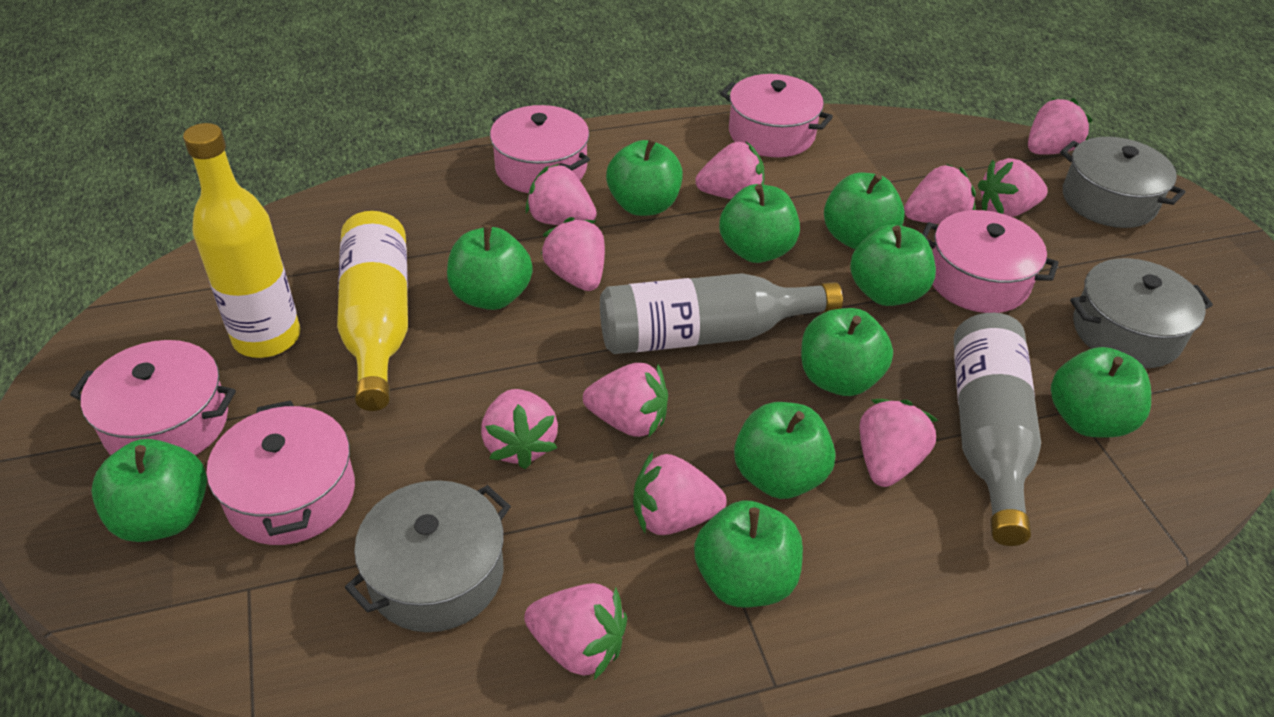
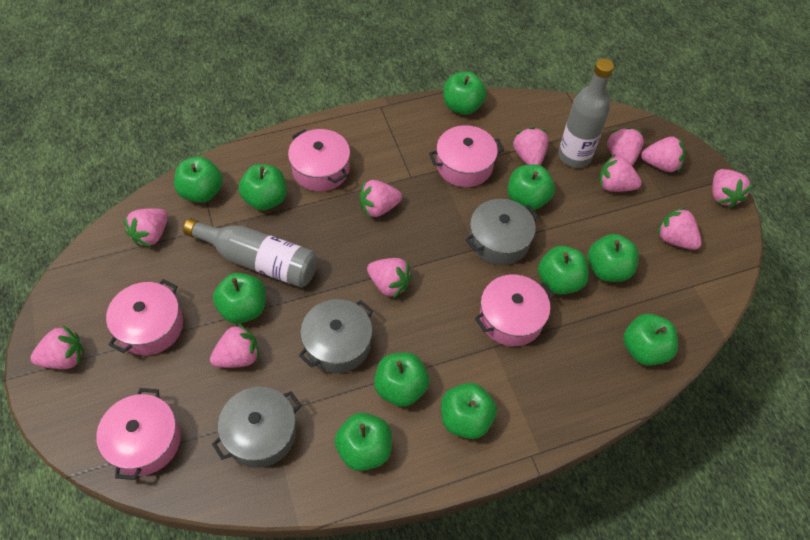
green apple: [91,439,207,542] [447,225,533,310] [606,138,683,216] [694,500,803,607] [719,184,800,263] [734,402,835,499] [801,308,893,396] [824,173,905,249] [850,225,936,306] [1051,347,1151,438] = 10 -> [174,157,223,203] [213,273,266,324] [239,164,287,211] [335,413,392,471] [374,352,429,407] [441,383,497,439] [443,71,487,115] [508,164,555,210] [538,246,589,295] [588,234,639,282] [623,314,678,366] = 11
yellow bottle: [183,123,301,358] [337,211,408,411] = 2 -> none = 0

